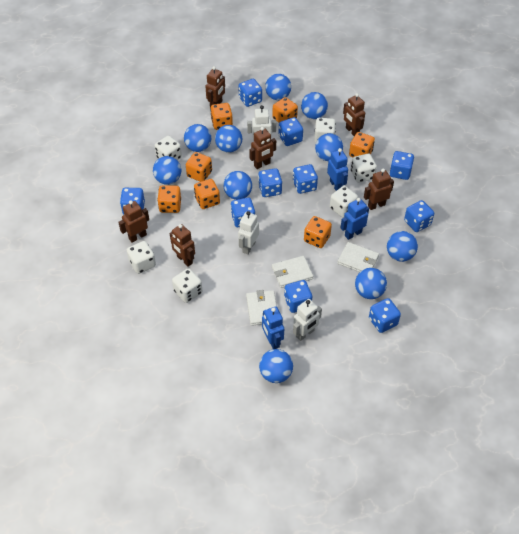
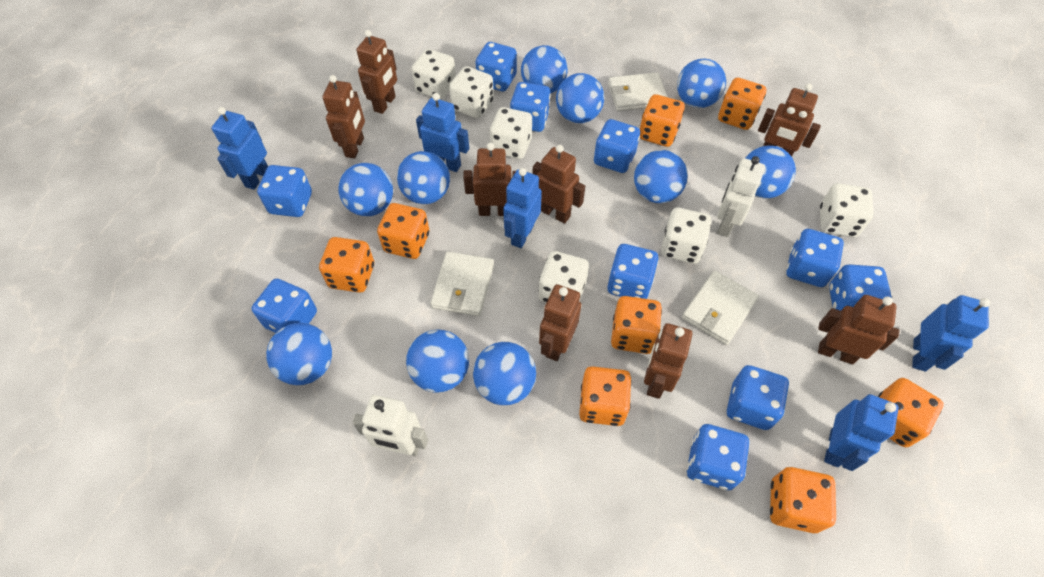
blue robot: [262,306,284,349] [327,148,348,191] [341,198,369,240] = 3 -> [211,107,268,190] [416,93,469,172] [503,168,542,248] [824,394,899,471] [912,295,990,372] = 5
brown robot: [118,200,149,243] [170,224,195,267] [205,66,225,108] [249,127,276,169] [343,93,365,136] [364,169,394,210] = 6 -> [322,75,365,158] [356,30,397,114] [463,143,516,216] [533,145,585,224] [539,284,581,361] [644,323,692,399] [758,83,821,157] [818,295,899,364] = 8
orange dice: [157,185,181,213] [186,152,212,182] [194,179,220,209] [210,103,233,130] [272,97,298,123] [304,216,332,248] [349,132,375,157] = 7 -> [319,237,374,293] [377,203,429,259] [579,366,632,426] [611,296,662,354] [640,94,685,147] [718,77,766,130] [770,467,836,533] [878,378,944,447] = 8
white robot: [238,211,259,254] [247,105,276,139] [293,299,322,341] = 3 -> [352,395,428,456] [717,156,765,237] = 2

